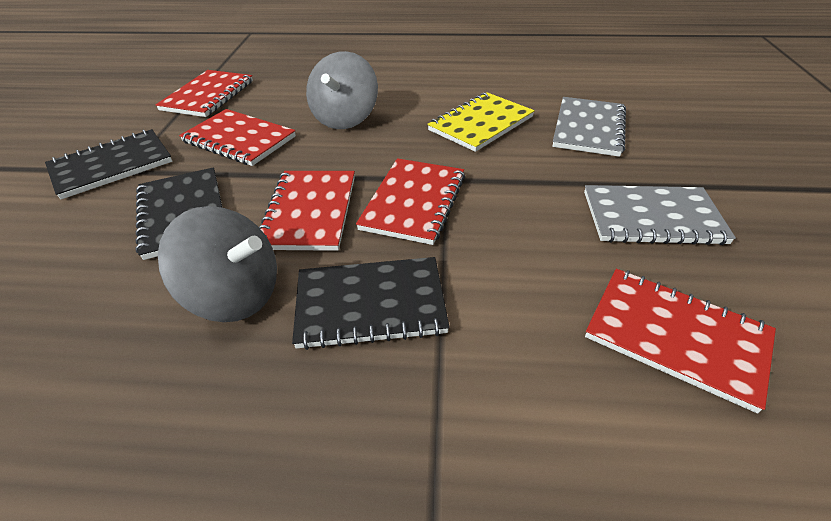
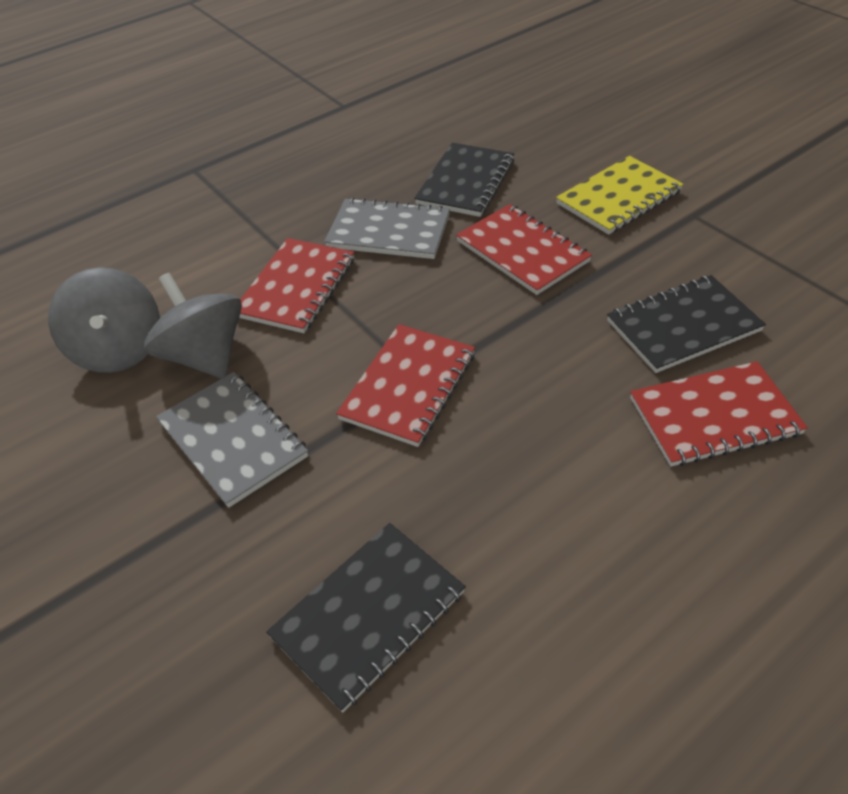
red notebook: [156,70,253,117] [179,109,296,166] [259,171,355,251] [356,158,465,245] [585,269,776,413] = 5 -> [239,238,354,333] [336,324,475,447] [456,204,592,295] [630,361,808,467] = 4

